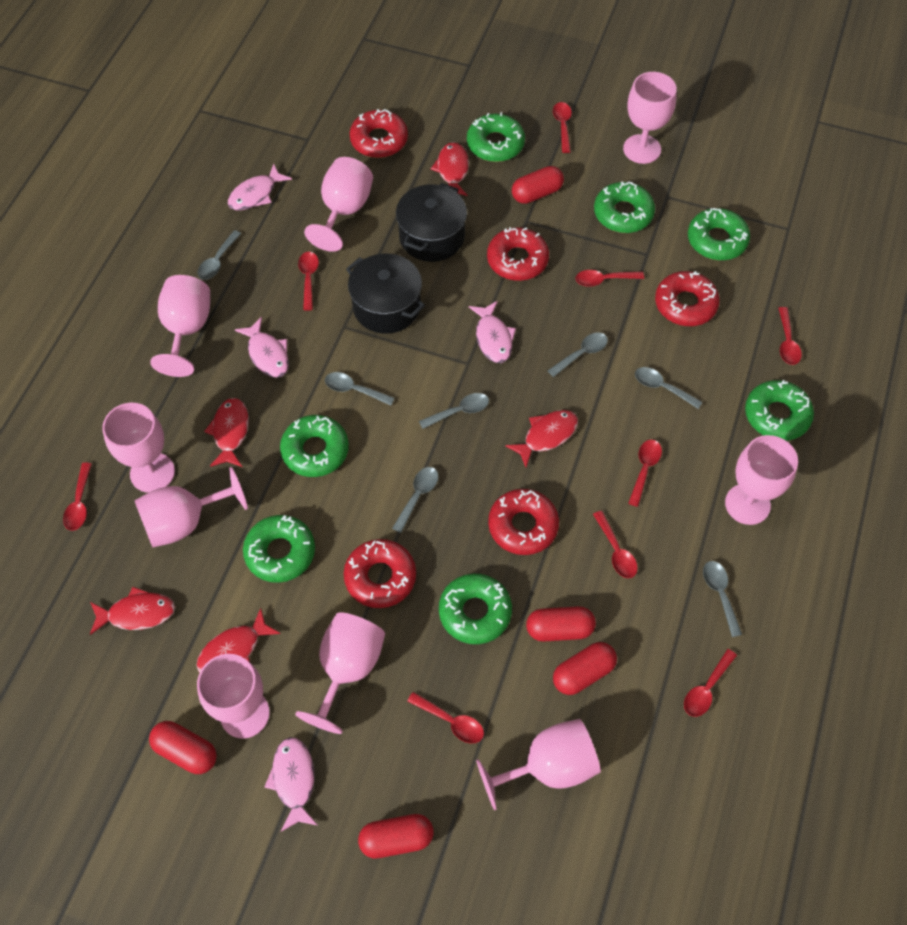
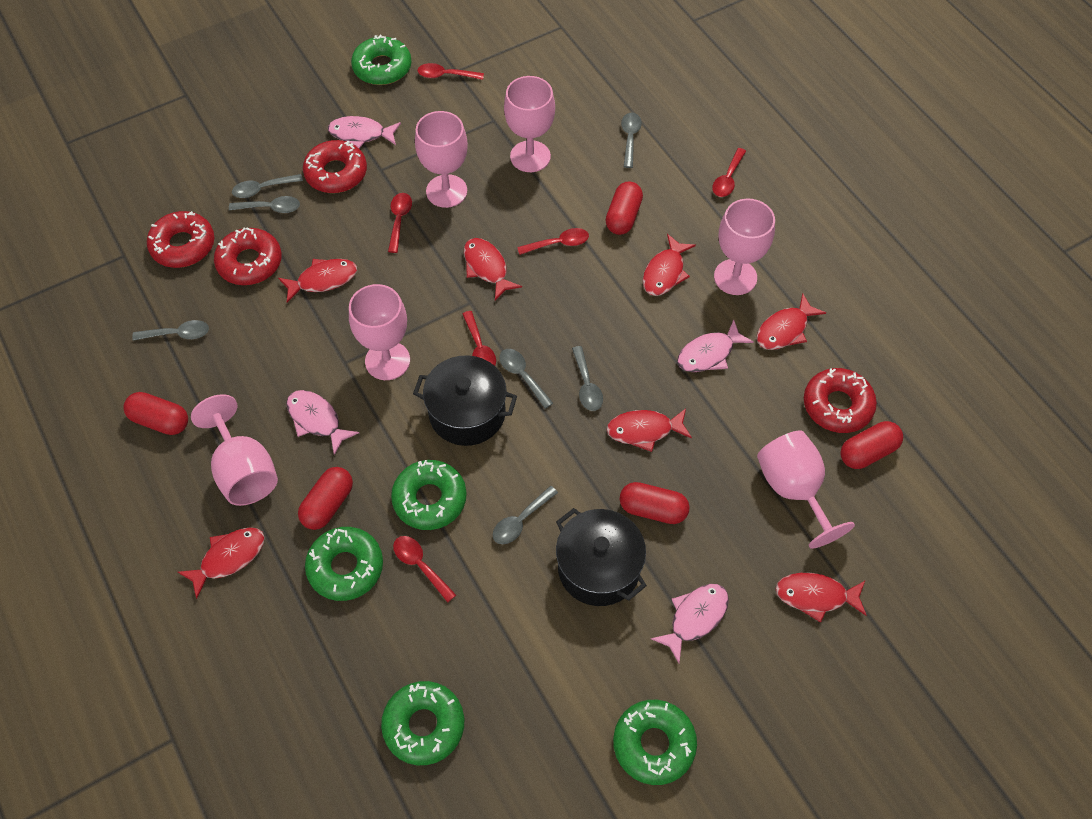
green donut: [243,515,315,583] [280,415,349,477] [439,574,512,644] [467,112,525,162] [594,181,655,233] [688,208,750,260] [745,380,814,441] = 7 -> [305,527,383,601] [351,35,411,85] [381,681,464,765] [391,460,466,530] [613,700,697,785] = 5
pink goblet: [102,403,175,493] [134,467,248,548] [150,275,210,377] [197,654,270,739] [295,612,385,734] [304,157,373,252] [476,719,601,810] [623,72,677,164] [725,435,798,525] = 9 -> [191,394,278,506] [349,284,410,380] [415,111,468,208] [504,76,555,172] [714,199,775,295] [757,431,855,549] = 6
red donut: [344,539,416,608] [349,109,408,158] [487,227,549,281] [488,489,559,555] [655,271,720,326] = 5 -> [147,211,214,268] [214,227,282,285] [303,140,367,193] [804,368,877,433] = 4
red fish: [90,587,175,635] [196,608,280,672] [204,398,249,467] [431,142,469,196] [506,410,578,467] = 5 -> [178,527,265,599] [278,259,357,303] [464,238,522,300] [606,408,692,452] [643,234,696,296] [757,293,826,350] [775,573,867,623] = 7
red spoon: [63,463,92,531] [298,252,319,311] [407,692,484,743] [553,102,572,153] [575,270,644,287] [593,511,638,578] [628,440,662,507] [684,649,737,717] [779,307,802,365] = 9 -> [388,193,412,253] [393,536,456,602] [418,63,484,80] [463,311,496,366] [517,228,589,255] [712,148,746,197] = 6

